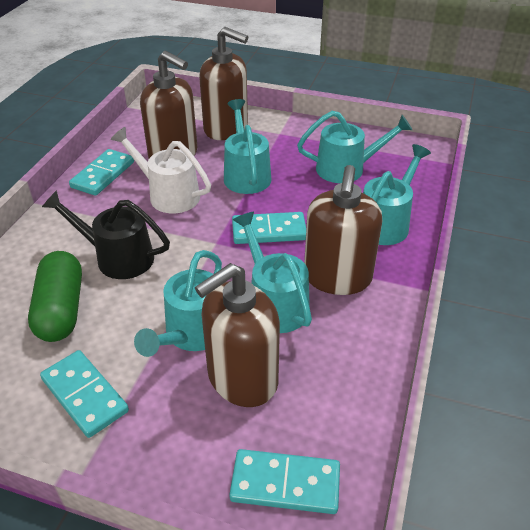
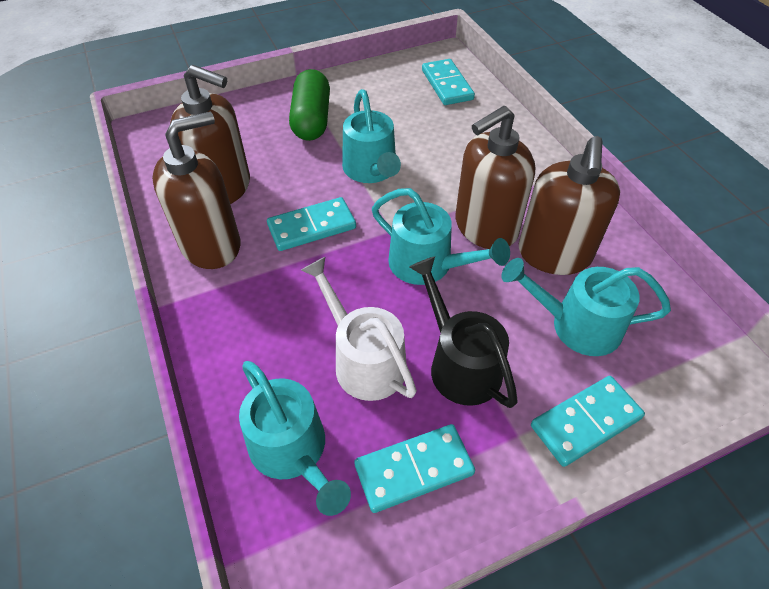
turquoise watering can: [134,250,222,357] [224,99,271,194] [233,212,312,333] [297,111,412,183] [363,144,431,245] = 5 -> [239,361,351,516] [342,89,401,183] [372,188,510,285] [501,258,671,356] = 4

